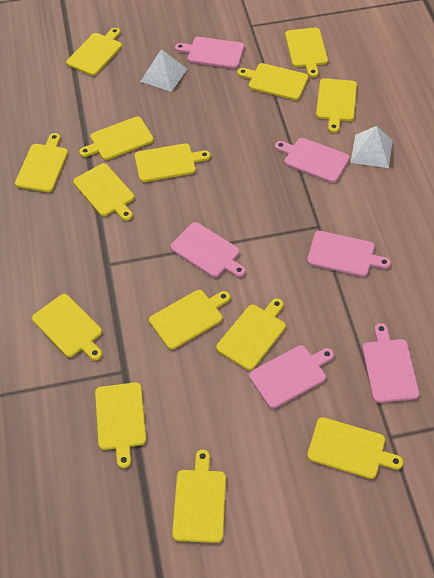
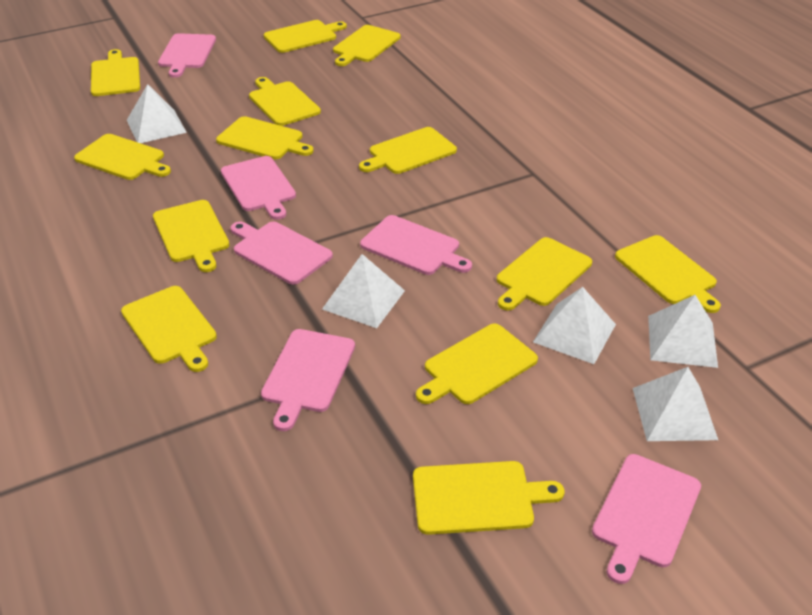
white pyramid: [140,49,187,92] [351,126,393,168] = 2 -> [127,84,187,143] [322,254,405,328] [533,287,616,364] [633,367,718,441] [648,295,718,368] = 5
yellow cutting board: [15,133,68,192] [32,294,102,361] [66,28,122,76] [73,163,134,221] [79,116,154,160] [95,382,146,468] [135,143,210,182] [149,290,230,350] [172,450,226,543] [216,298,286,370] [237,63,308,100] [285,28,328,78] [307,417,403,479] [316,78,357,133] = 14 -> [74,134,171,180] [91,49,140,96] [121,286,217,372] [153,200,229,272] [216,116,314,159] [249,77,321,126] [264,20,347,53] [333,25,401,66] [359,127,457,174] [413,461,564,535] [416,324,538,404] [497,237,592,311] [615,235,721,313] = 13

